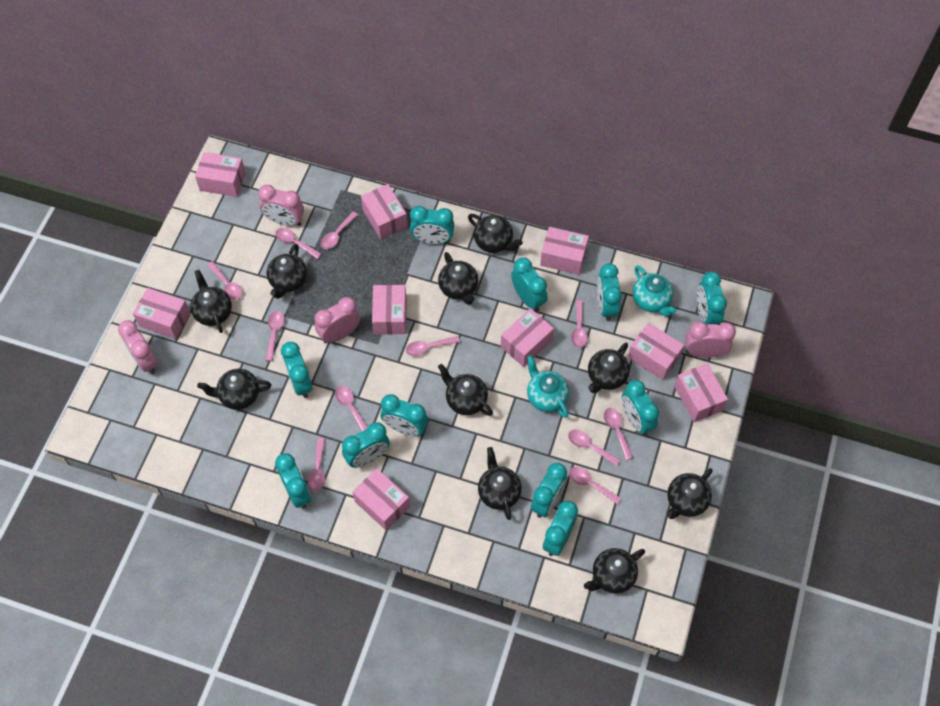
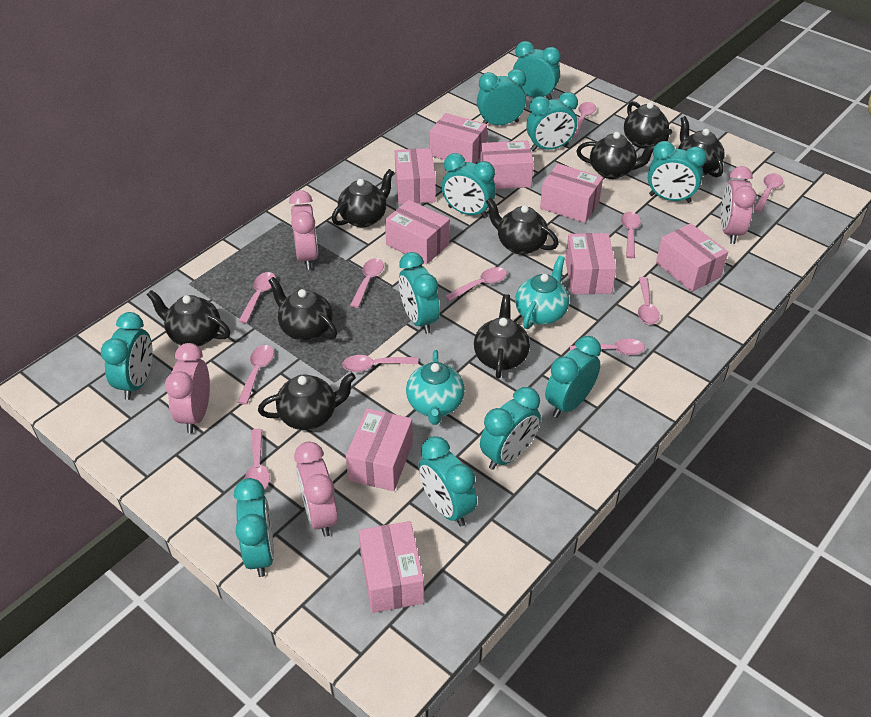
black teapot: [190,270,232,333] [197,369,271,410] [267,244,307,299] [438,252,478,305] [438,364,493,416] [468,214,523,253] [478,447,522,520] [584,548,645,593] [588,343,630,393] [666,468,713,519] = 10 -> [147,290,230,347] [258,373,356,430] [268,277,337,341] [332,169,394,227] [474,294,530,379] [486,198,559,255] [576,132,656,179] [624,101,672,148] [678,116,725,178] = 9

